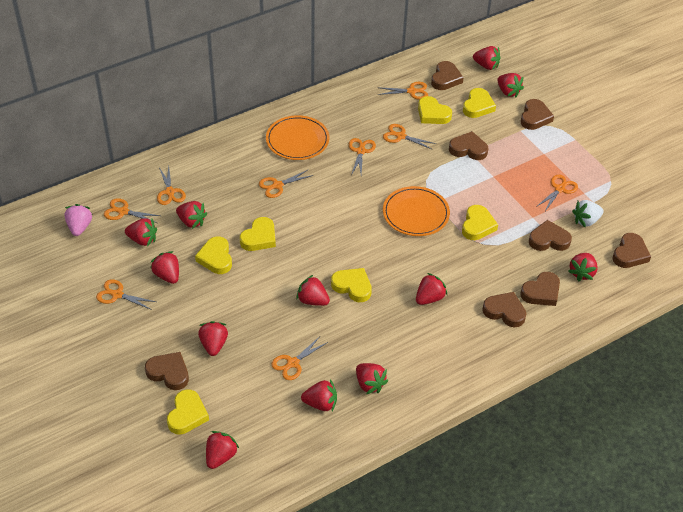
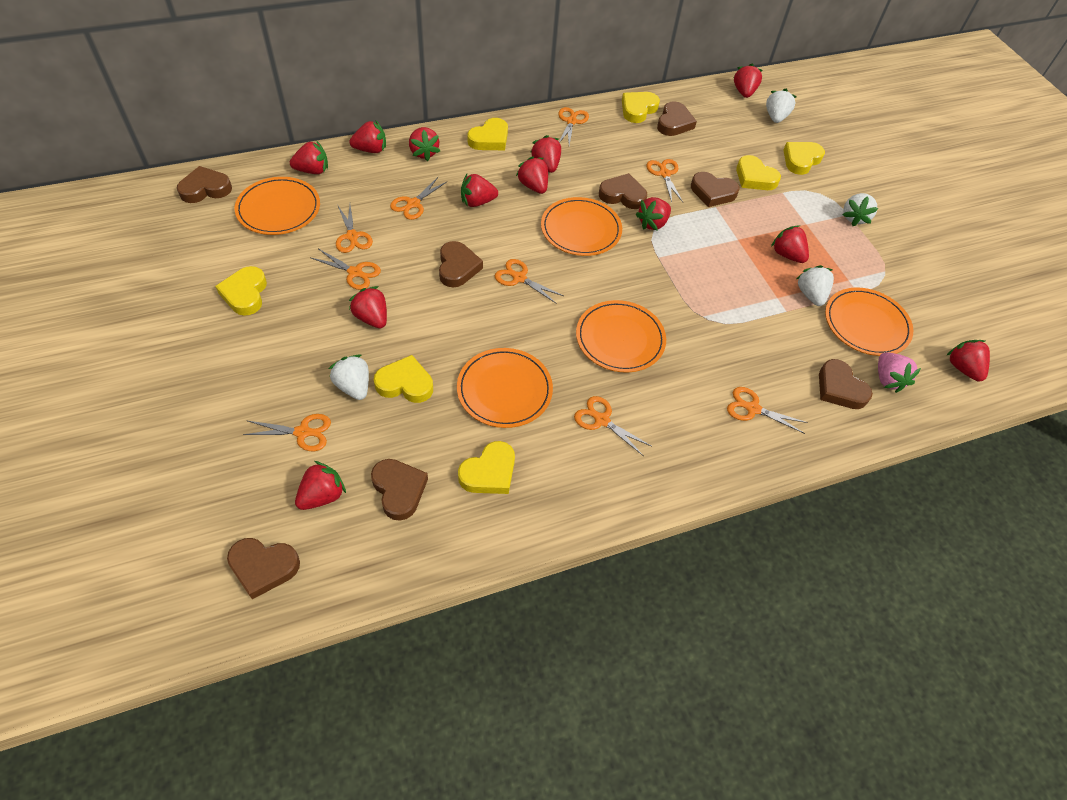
orange plate: [266,115,329,160] [383,186,450,236] = 2 -> [234,177,320,235] [457,348,553,428] [541,197,622,256] [576,300,666,372] [825,288,913,356] = 5
white strawberry: [572,200,604,228] = 1 -> [329,355,369,400] [766,89,797,123] [796,265,834,306] [842,193,879,226] = 4

